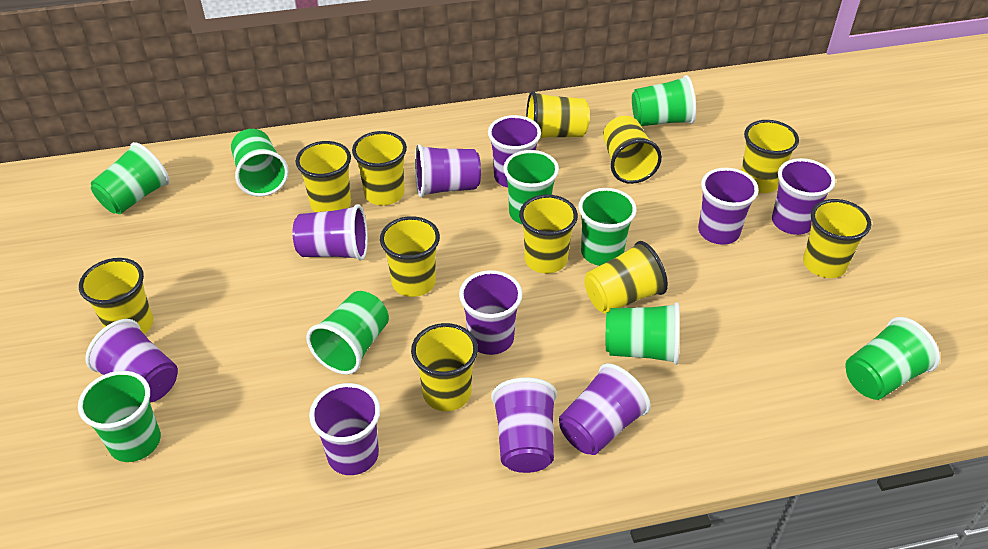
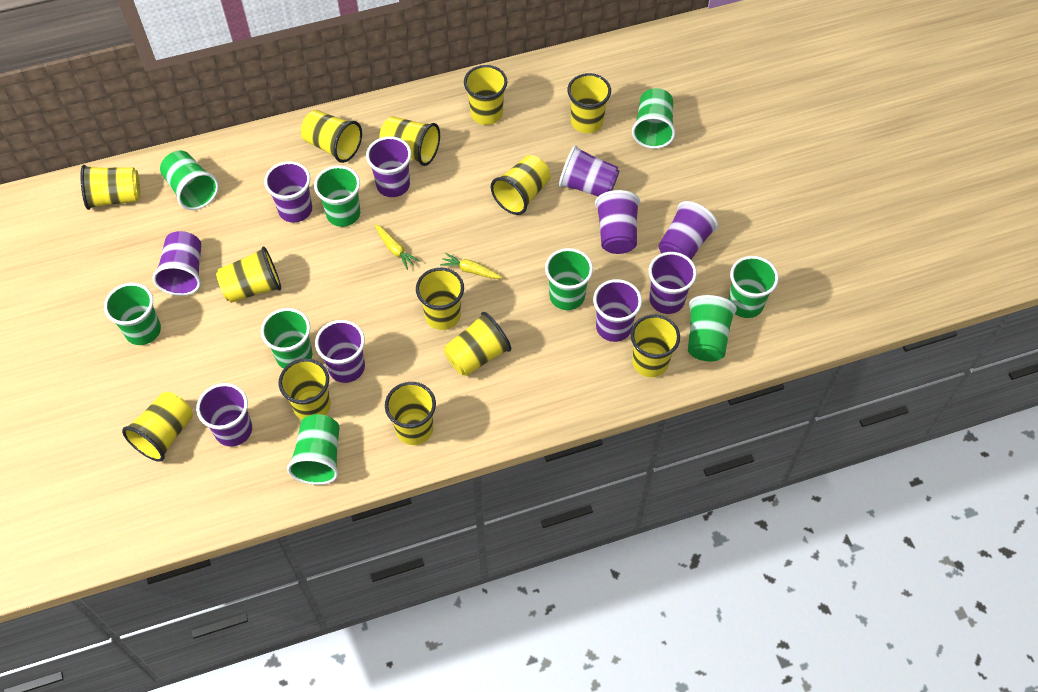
yellow carrot: none = 0 -> [375,224,419,270] [440,253,503,279] = 2
yellow cup: [79,258,153,334] [296,141,351,212] [352,131,407,205] [380,216,440,297] [411,323,478,411] [519,195,578,273] [526,91,589,138] [584,241,668,314] [603,116,662,184] [741,120,799,193] [803,199,871,278] = 11 -> [80,165,140,210] [122,392,193,462] [216,247,281,303] [279,358,331,420] [301,110,362,163] [379,116,440,166] [385,382,436,445] [416,267,464,330] [444,312,511,376] [464,65,507,125] [491,155,551,215] [567,73,611,133] [631,314,680,377] = 13

